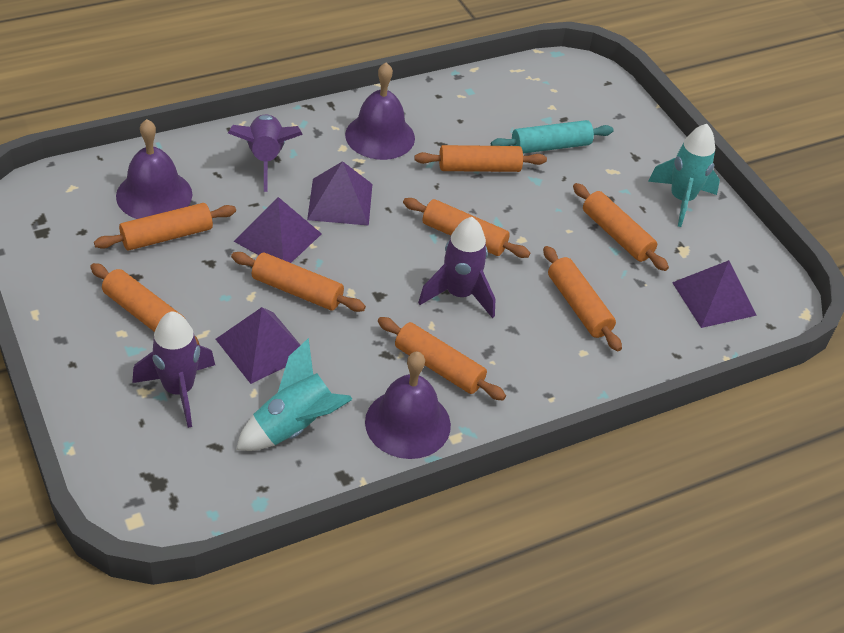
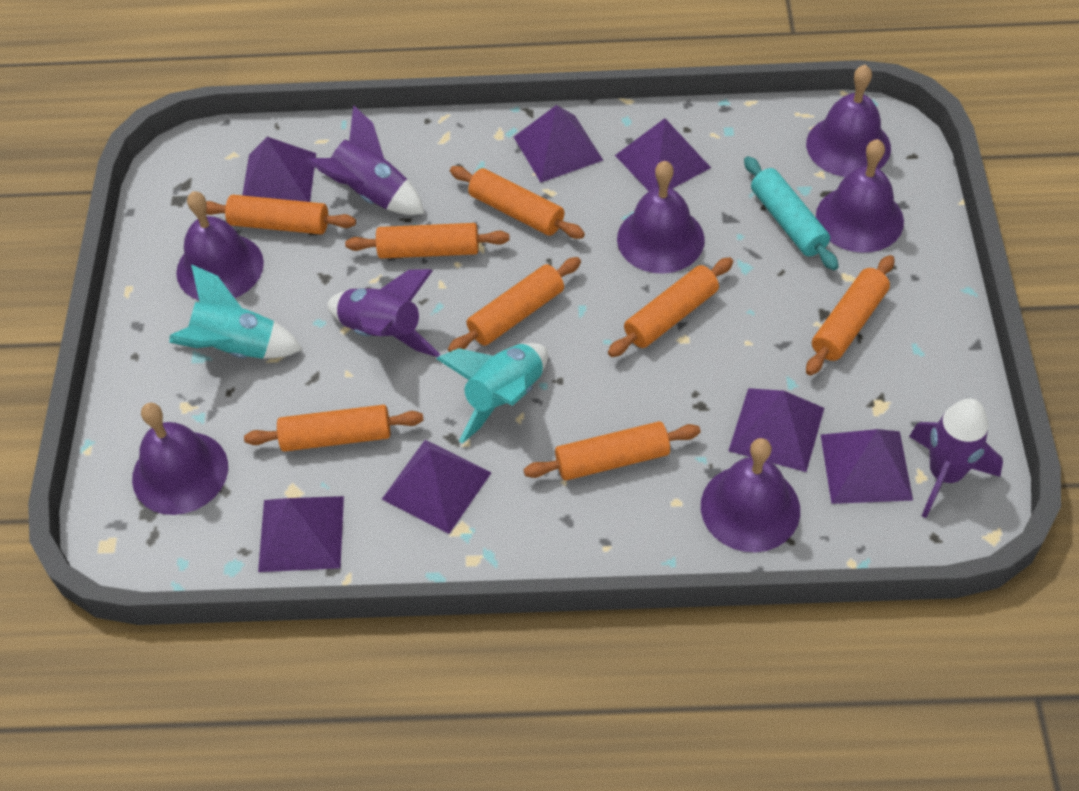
purple bell: [116,119,192,219] [345,63,415,160] [365,352,451,459] = 3 -> [132,403,228,515] [176,191,264,300] [617,161,705,274] [701,438,800,552] [806,65,891,177] [816,139,904,253] = 6
purple pyramid: [216,307,300,384] [234,197,322,263] [307,161,372,226] [672,260,757,328] = 4 -> [242,137,316,202] [258,496,344,572] [382,440,492,534] [514,105,603,182] [615,118,711,191] [728,388,824,472] [821,429,913,504] = 7

